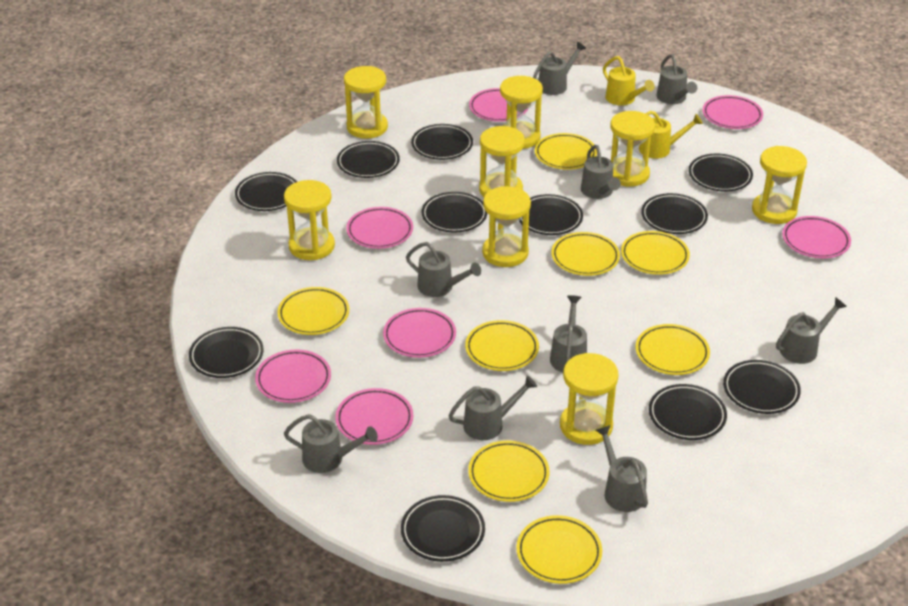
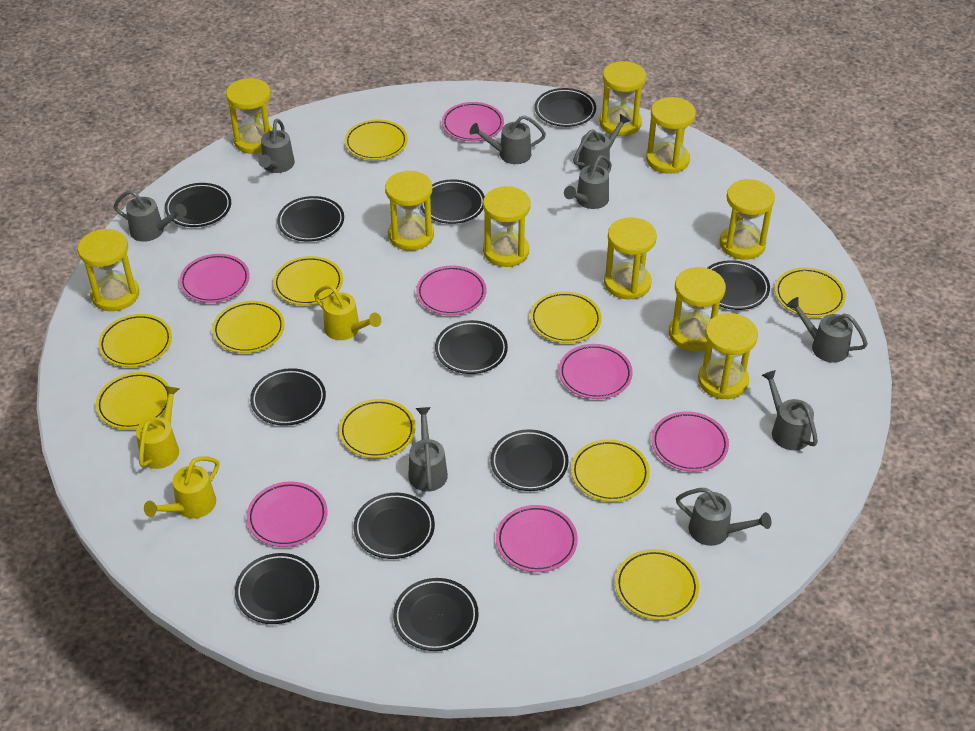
yellow hourglass: [284,180,335,260] [344,66,388,139] [479,126,525,197] [482,186,531,267] [500,76,543,149] [560,353,619,445] [610,111,655,187] [752,146,807,224] = 8 -> [78,229,139,311] [226,78,273,154] [385,171,434,251] [483,186,531,267] [600,61,646,136] [604,217,657,299] [646,97,696,174] [669,267,726,351] [698,313,758,399] [719,179,775,260] = 10
yellow plate: [277,287,349,335] [465,320,539,371] [468,441,550,502] [516,515,602,584] [535,133,597,170] [551,232,620,276] [621,231,690,275] [636,324,710,375] = 8 -> [96,372,170,429] [98,314,172,367] [212,301,285,353] [273,256,343,305] [339,399,415,458] [345,120,408,160] [530,291,602,343] [571,439,650,502] [615,549,699,620] [775,267,846,317] = 10
yellow watering can: [603,56,655,106] [639,111,703,159] = 2 -> [136,386,180,469] [144,456,219,518] [314,285,381,340] = 3

